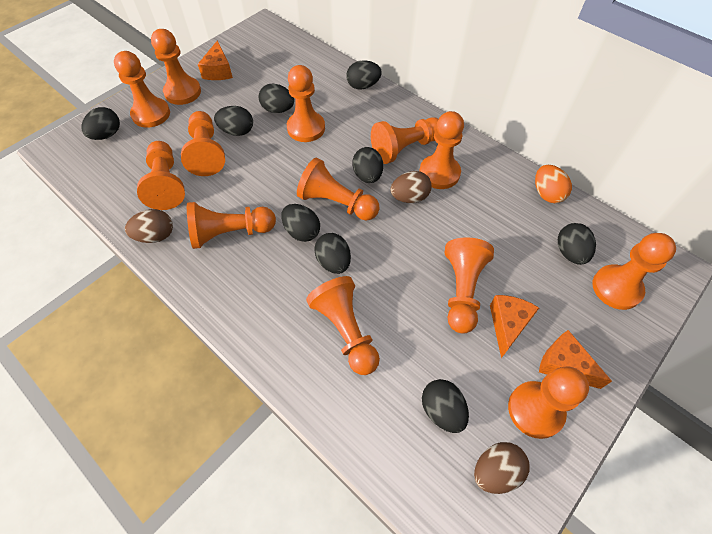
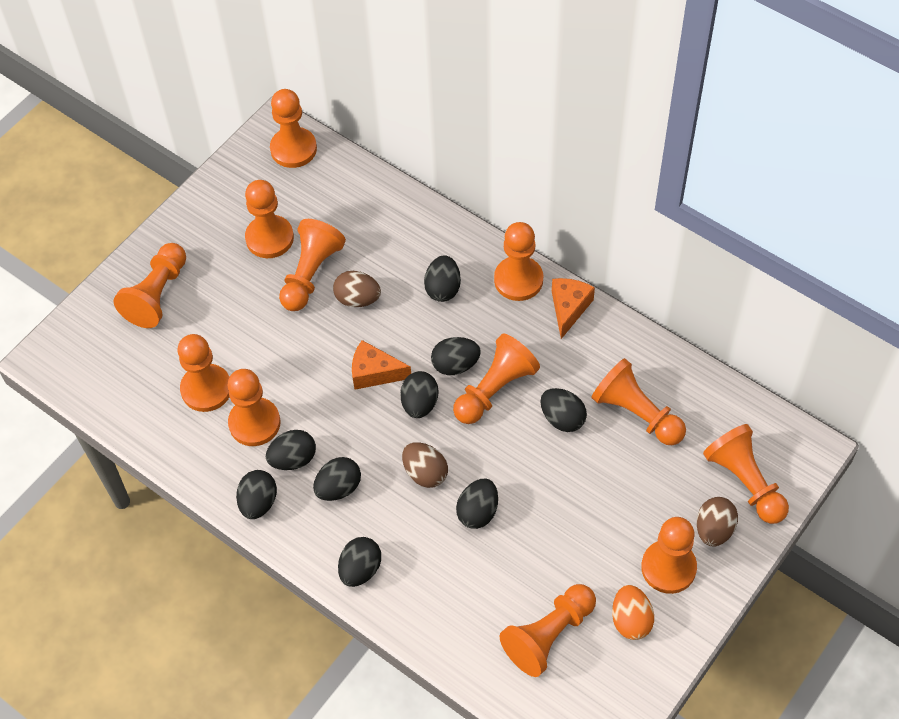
orange cheese: [198,40,233,80] [490,295,539,358] [539,330,612,389] = 3 -> [352,340,411,390] [552,278,595,339] = 2
orange pawn: [114,51,170,128] [137,141,185,210] [151,29,201,105] [181,111,225,176] [187,202,276,249] [287,65,325,142] [297,158,380,220] [306,276,380,375] [371,117,439,164] [419,111,464,189] [445,237,494,334] [508,366,589,439] [593,233,676,310] = 13 -> [113,243,186,328] [178,334,229,412] [228,369,281,446] [245,180,294,258] [270,89,317,168] [279,219,346,311] [453,334,540,424] [494,222,543,301] [500,584,596,677] [592,358,686,445] [641,517,697,594] [703,424,789,524] = 12

